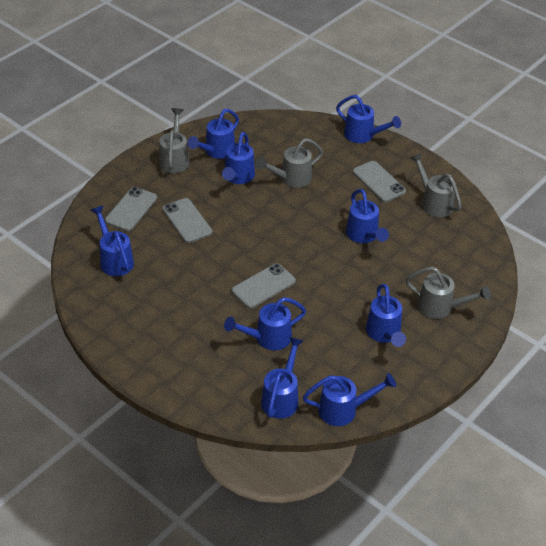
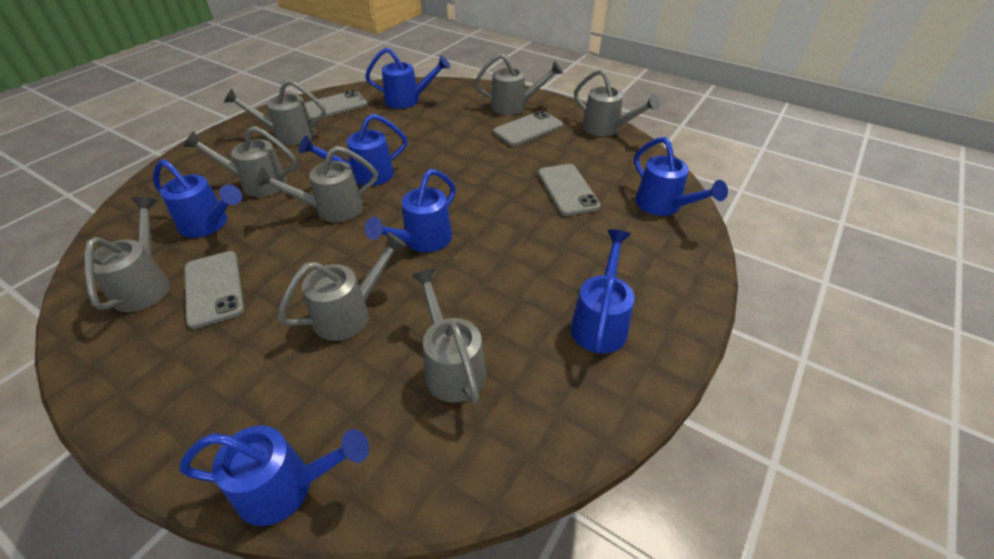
blue watering can: [91,206,134,276] [188,109,239,159] [222,132,255,184] [224,297,306,350] [261,337,303,419] [303,373,396,426] [336,95,401,143] [346,189,389,243] [366,284,406,347] = 9 -> [153,159,242,238] [179,426,369,526] [299,114,408,186] [365,48,450,109] [365,169,456,252] [571,229,635,354] [634,137,728,216] = 7
grey watering can: [159,108,190,173] [256,138,323,188] [406,267,491,319] [410,153,462,217] = 4 -> [84,197,170,312] [184,126,298,197] [224,79,326,145] [256,146,378,222] [277,232,407,341] [411,268,486,404] [474,53,563,115] [574,69,660,136] = 8

